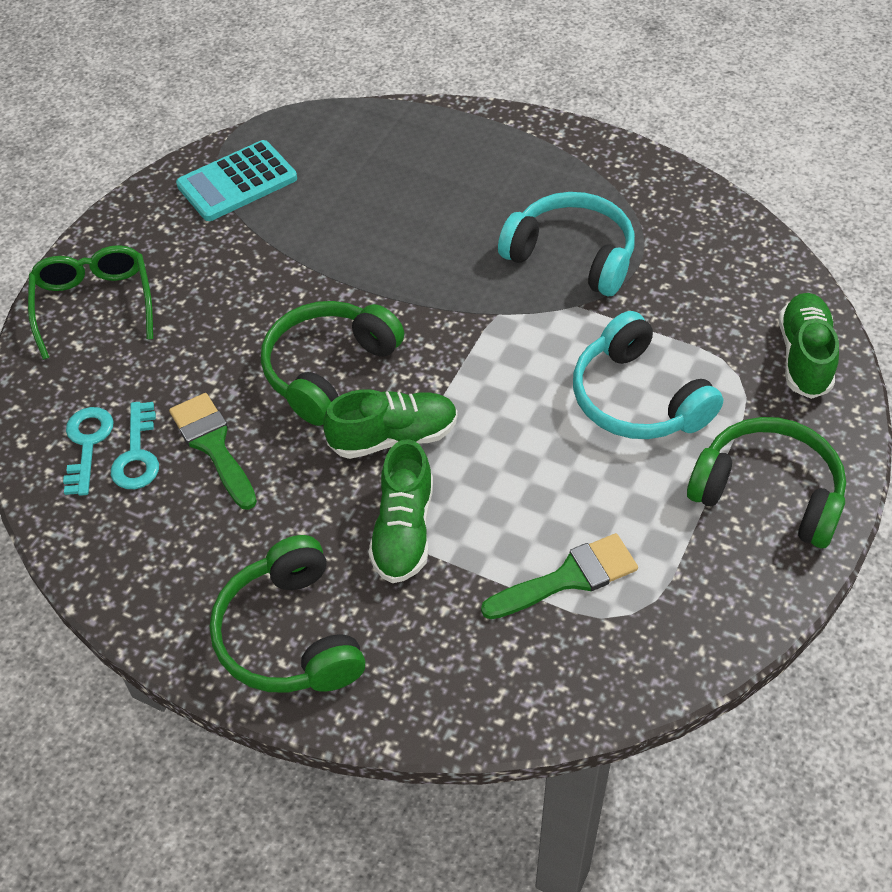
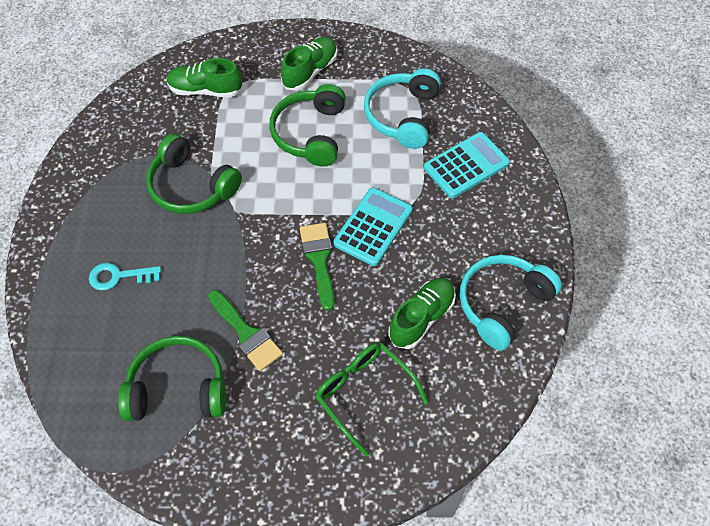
turquoise calculator: [176,140,297,221] = 1 -> [333,188,413,266] [424,132,510,198] = 2
turquoise key: [63,407,114,496] [111,402,159,489] = 2 -> [89,263,161,291] = 1

